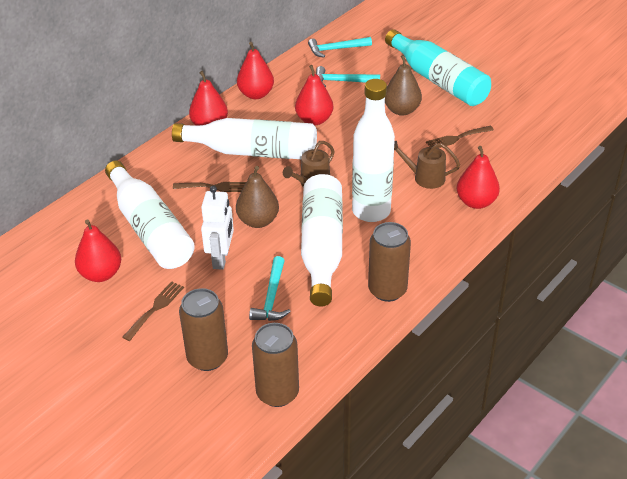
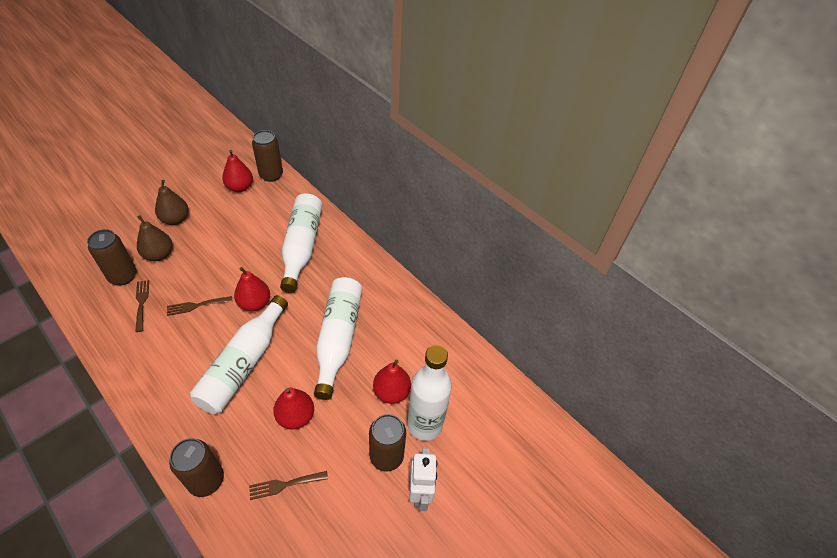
brown can: [179,288,228,371] [252,323,299,407] [368,222,411,302] = 3 -> [87,229,137,285] [169,438,224,497] [252,130,283,182] [369,414,406,472] = 4
brown watering can: [283,141,335,187] [394,141,460,189] = 2 -> none = 0
red pear: [75,219,121,282] [189,71,228,126] [237,42,274,99] [295,65,333,125] [457,146,500,209] = 5 -> [222,150,253,192] [234,267,270,311] [273,388,314,429] [373,359,411,404] = 4
turquoise bottle: [385,29,491,106] = 1 -> none = 0
turquoise hammer: [249,256,291,321] [308,37,372,57] [316,66,380,87] = 3 -> none = 0

